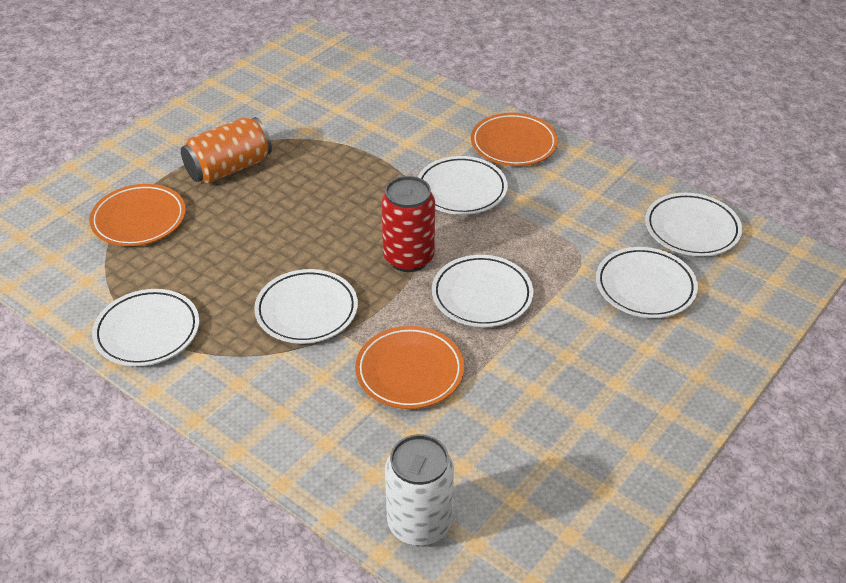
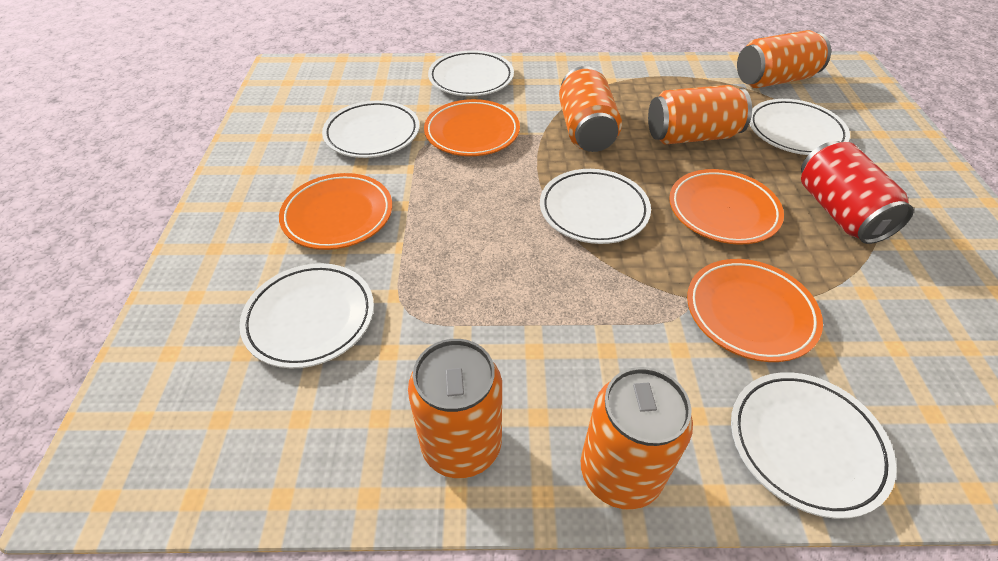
orange can: [181,117,272,184] = 1 -> [408,339,502,478] [559,66,622,152] [581,367,693,510] [648,85,752,145] [737,30,831,88] = 5
orange plate: [89,184,186,246] [355,326,464,409] [471,113,558,166] = 3 -> [279,173,392,250] [424,99,520,156] [669,169,784,245] [687,259,823,362] = 4
white can: [385,434,454,546] = 1 -> none = 0

